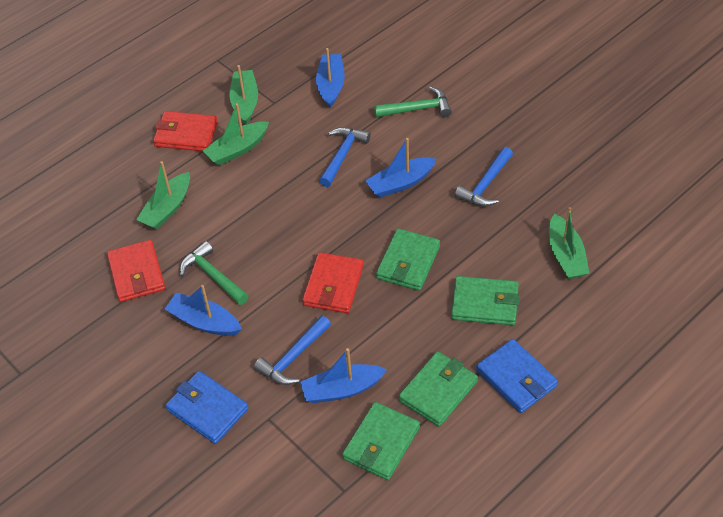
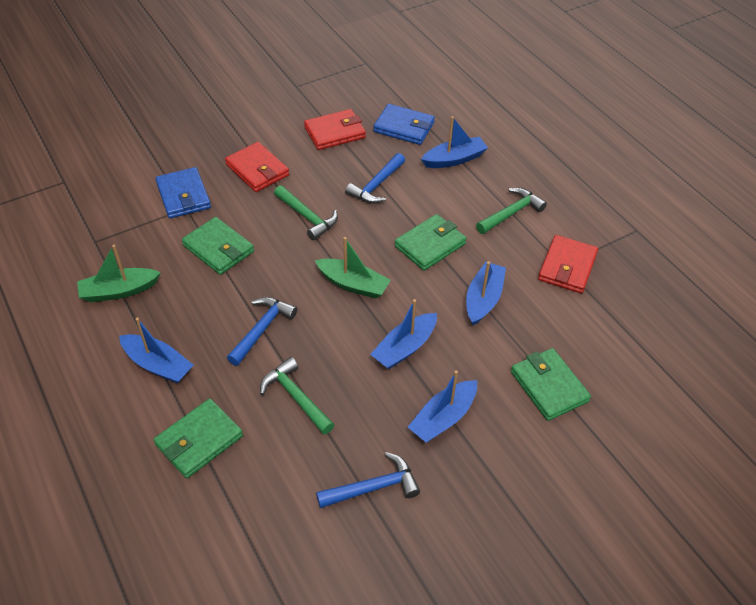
blue boat: [165,285,242,336] [300,348,387,403] [316,48,345,108] [365,138,437,198] = 4 -> [119,317,193,383] [370,299,437,369] [408,371,477,443] [421,116,488,168] [466,261,506,325] = 5
green boat: [136,161,190,229] [203,103,269,165] [229,65,258,125] [549,207,589,279] = 4 -> [77,245,161,302] [315,237,391,299] = 2
green hammer: [180,241,249,305] [374,86,452,117] = 2 -> [260,357,335,435] [274,185,338,240] [476,188,547,234] = 3

